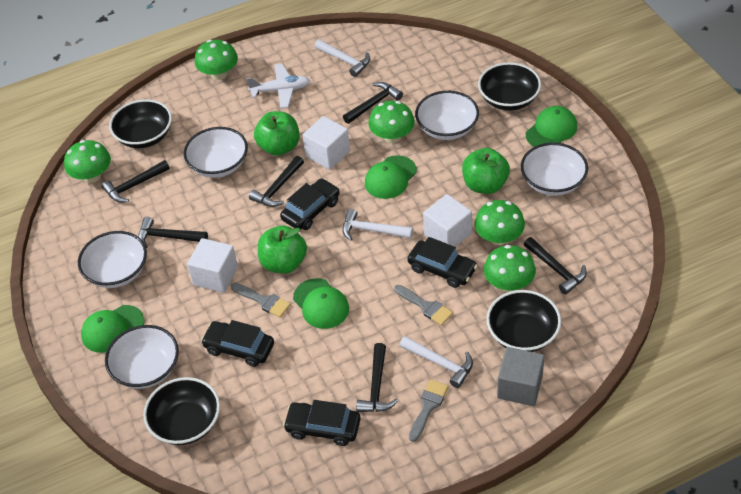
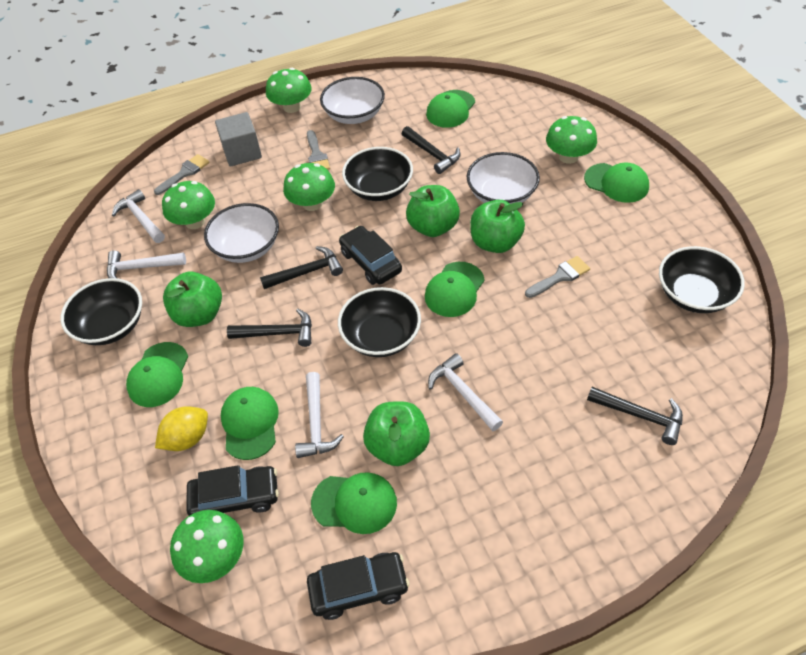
black car: [201,320,274,367] [280,178,340,230] [283,400,361,446] [407,237,477,288] = 4 -> [187,465,279,516] [307,552,410,620] [339,226,402,285] = 3
black hammer: [102,160,170,203] [138,217,208,248] [249,156,304,207] [343,82,403,124] [356,343,398,412] [524,237,587,295] = 6 -> [227,309,312,347] [260,246,343,289] [402,126,461,174] [587,387,683,445] = 4
green apple: [254,111,299,156] [258,226,307,273] [462,148,510,194] = 3 -> [163,272,222,327] [363,401,430,466] [406,185,460,237] [470,200,525,253] = 4
green cap: [81,305,144,353] [293,278,349,329] [365,155,417,199] [526,106,577,147] = 4 -> [126,342,188,407] [221,387,279,460] [311,472,397,534] [425,262,485,317] [426,90,475,128] [584,163,649,203] = 6
white bowl: [78,231,147,288] [105,325,179,389] [184,127,248,178] [415,91,479,140] [521,143,588,196] = 5 -> [204,203,279,263] [320,77,385,124] [466,152,540,204] = 3
white cube: [187,238,238,293] [303,116,350,170] [423,194,472,247] = 3 -> none = 0
white hammer: [315,39,370,77] [342,209,413,241] [399,336,473,388] = 3 -> [107,250,186,279] [112,189,165,243] [295,372,344,458] [428,353,503,431] = 4
white plane: [246,64,310,108] = 1 -> none = 0
yellow lemon: none = 0 -> [155,406,208,451] = 1

